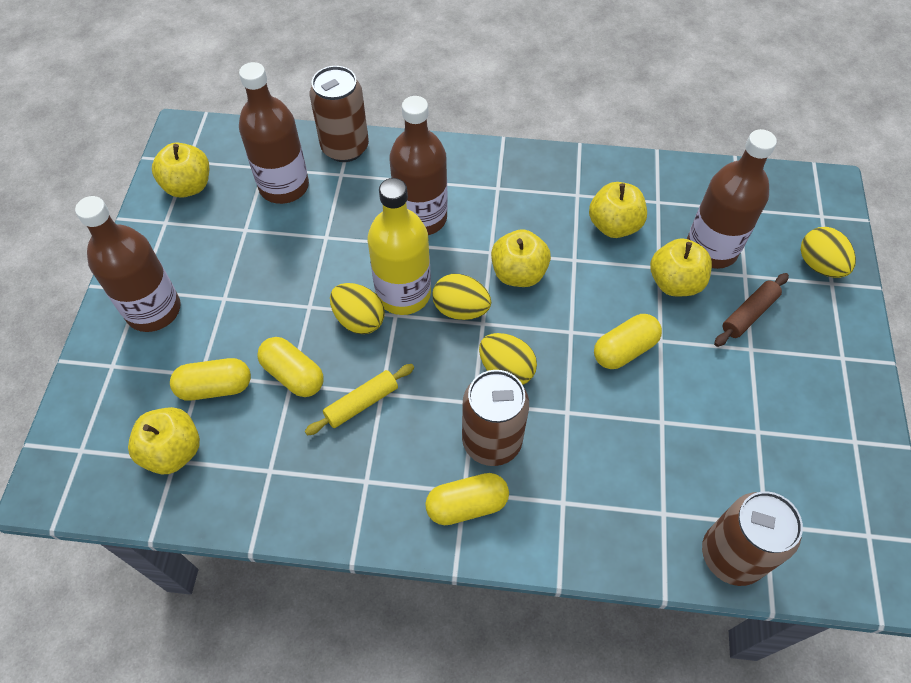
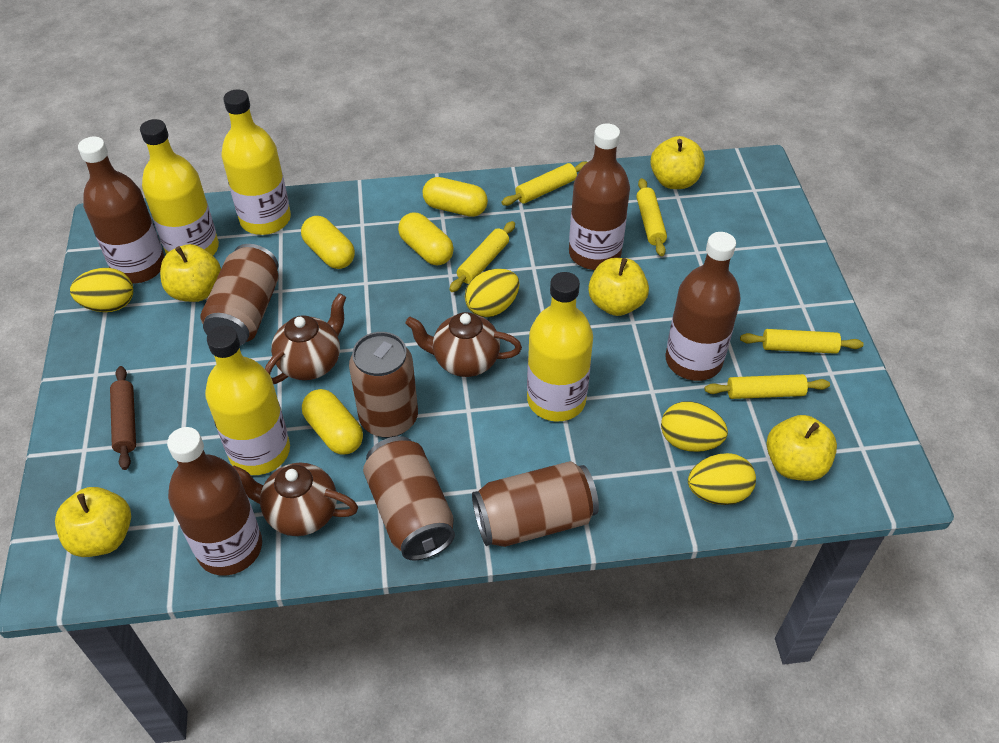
brown can: [310,66,369,162] [462,370,529,466] [702,491,803,586] = 3 -> [200,244,279,346] [349,332,418,438] [363,436,455,560] [472,461,599,547] = 4
brown teapot: none = 0 -> [233,463,358,536] [265,293,346,384] [405,312,522,377] = 3
yellow bottle: [367,178,431,315] = 1 -> [140,119,219,256] [205,325,290,475] [222,89,291,235] [527,272,593,421] = 4
yellow rolling pin: [305,364,414,435] = 1 -> [449,221,515,292] [501,161,587,206] [636,178,667,256] [704,374,830,399] [740,329,864,354] = 5

